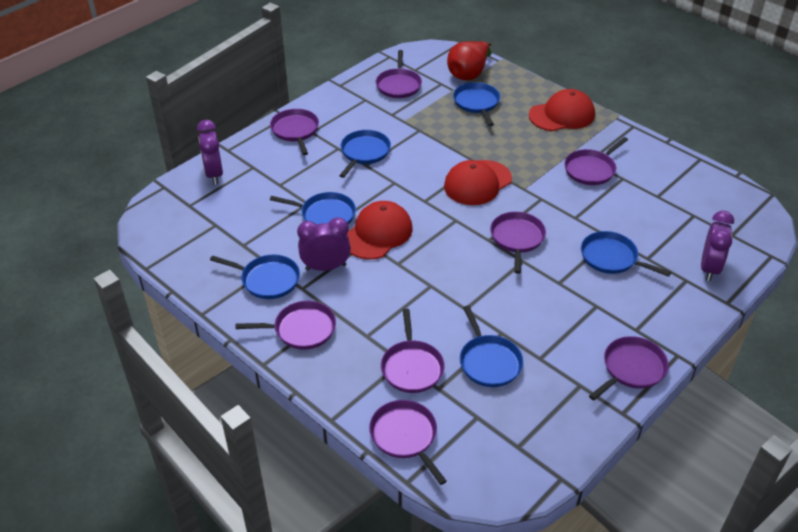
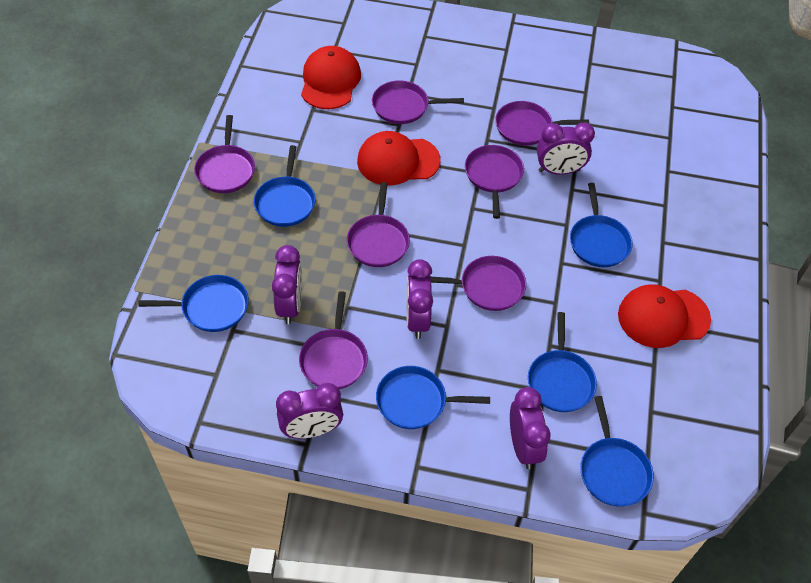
purple clock: [197,120,223,185] [297,217,351,271] [701,211,734,281] = 3 -> [272,245,302,324] [276,383,343,439] [406,259,433,339] [510,387,551,469] [537,122,595,175] = 5
purple pan: [236,301,336,350] [270,109,319,155] [369,400,447,485] [376,50,422,98] [381,309,445,393] [490,212,546,274] [564,137,628,185] [589,336,669,400] = 8 -> [194,115,255,193] [299,291,368,389] [347,182,410,267] [372,80,464,124] [431,256,526,311] [465,145,524,219] [495,101,589,146] = 7
red pear: [447,41,492,80] = 1 -> none = 0

